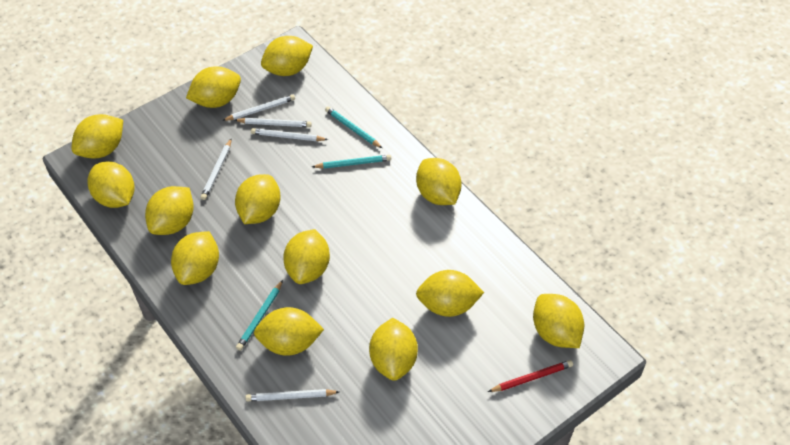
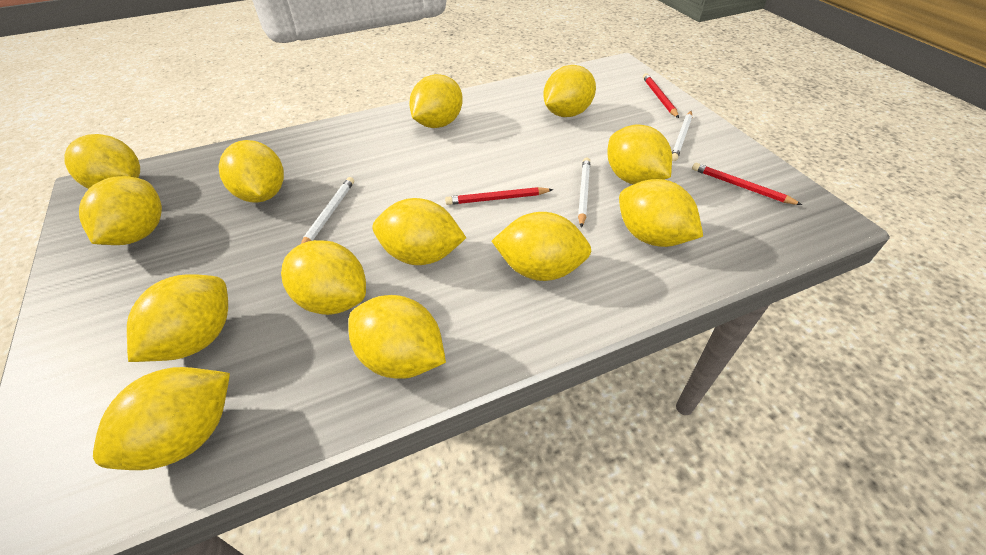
red pencil: [488,360,573,392] = 1 -> [445,187,553,205] [643,73,679,118] [692,163,802,205] = 3
turquoise pencil: [236,280,283,350] [312,155,391,169] [325,106,382,148] = 3 -> none = 0
white pencil: [200,138,232,200] [222,95,295,121] [235,118,312,127] [245,389,339,402] [251,128,328,141] = 5 -> [301,177,354,244] [578,158,590,228] [672,111,692,161] = 3

